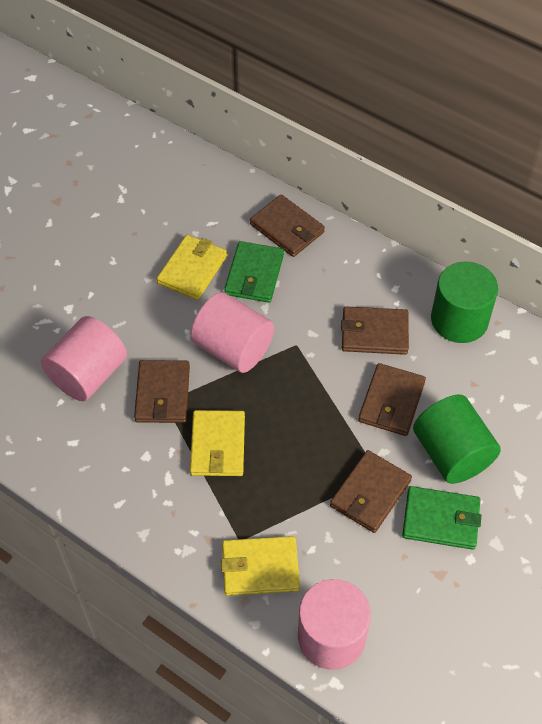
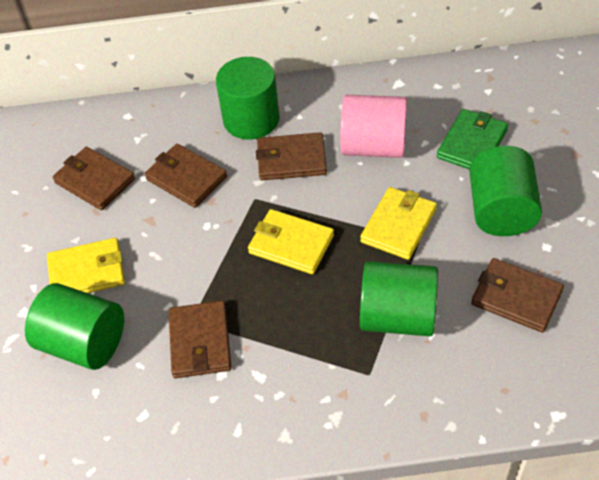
green cylinder: [413,395,501,484] [431,262,498,343] = 2 -> [25,283,124,370] [216,57,280,140] [360,261,438,336] [469,146,542,236] = 4
green wallet: [224,241,284,303] [402,486,481,550] = 2 -> [437,109,508,169] = 1
pink cylinder: [41,316,127,401] [191,292,274,373] [298,579,371,670] = 3 -> [340,95,407,158] = 1

